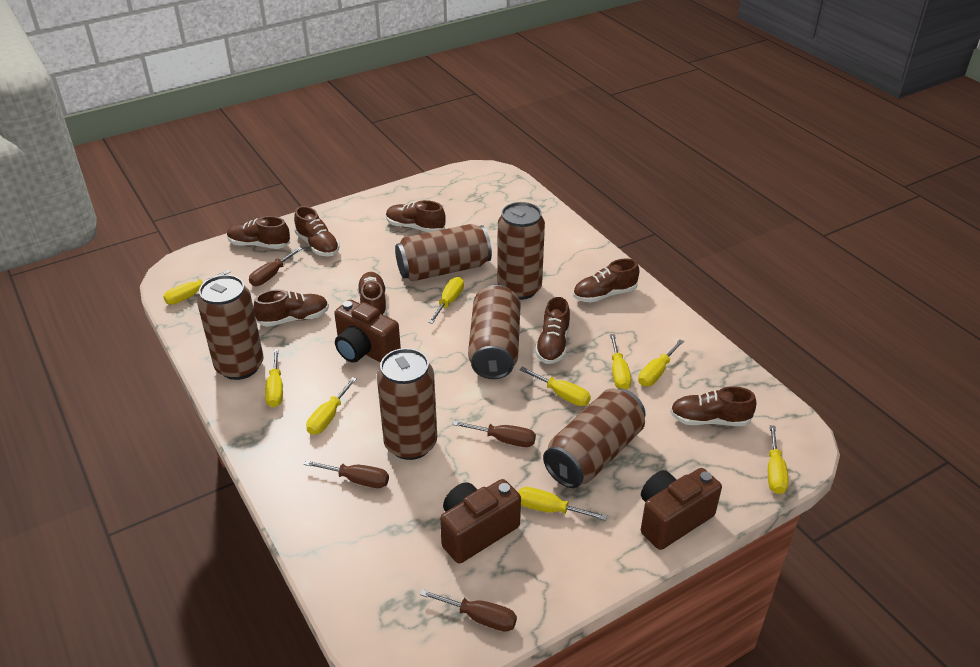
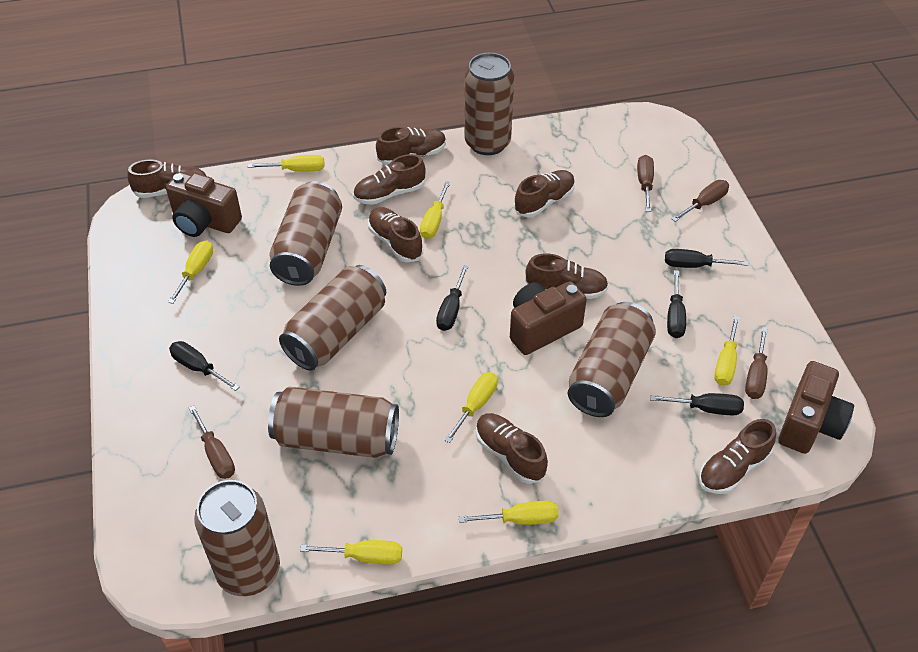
black screwdriver: none = 0 -> [169,341,240,391] [436,265,469,331] [650,393,744,416] [665,249,749,268] [667,270,686,338] = 5
yellow screwdriver: [163,270,231,305] [265,349,283,407] [306,377,357,435] [428,277,464,324] [518,487,607,521] [519,367,591,406] [610,334,631,390] [638,339,684,386] [768,425,789,494] = 9 -> [168,240,213,304] [248,155,325,172] [300,540,402,565] [420,181,450,239] [444,372,498,443] [459,501,558,525] [714,316,740,386] = 7

